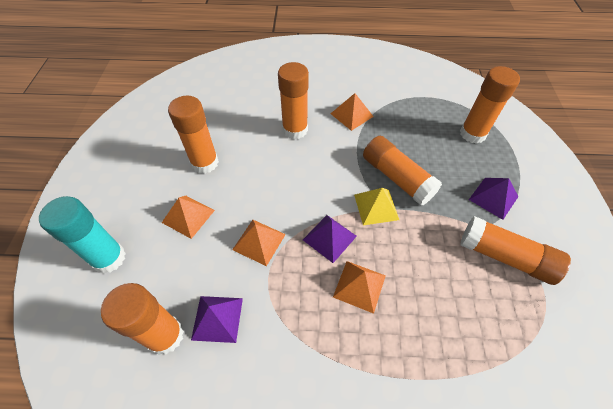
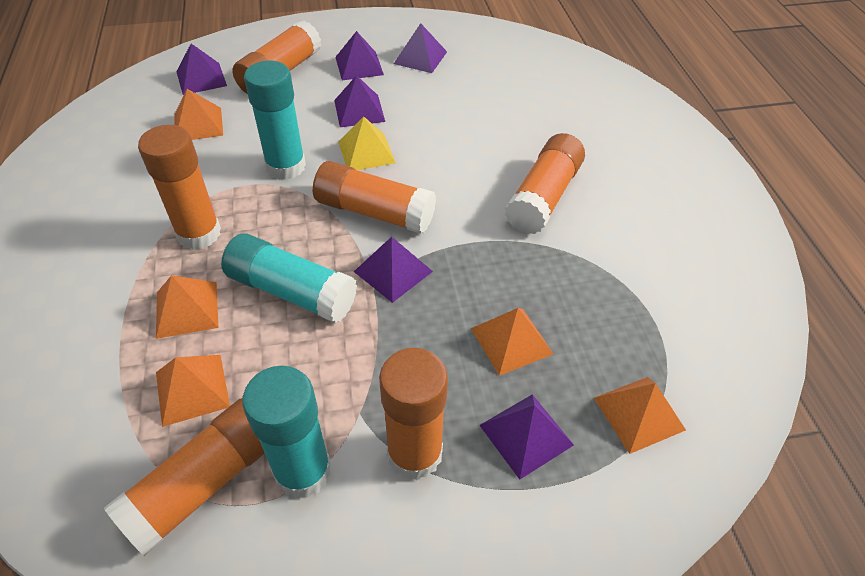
orange pyramid: [162,196,215,239] [232,220,286,266] [331,93,374,131] [333,261,386,314] = 4 -> [156,275,219,339] [156,355,230,427] [174,89,223,140] [471,308,553,376] [594,377,686,454] = 5
purple pyramid: [191,296,243,343] [303,215,357,263] [469,178,519,220] = 3 -> [176,44,227,95] [334,75,385,127] [335,31,384,80] [354,237,433,303] [394,23,447,73] [479,394,574,480] = 6
turquoise glue stick: [39,196,126,273] = 1 -> [221,233,357,323] [242,366,331,499] [244,61,306,180] = 3

